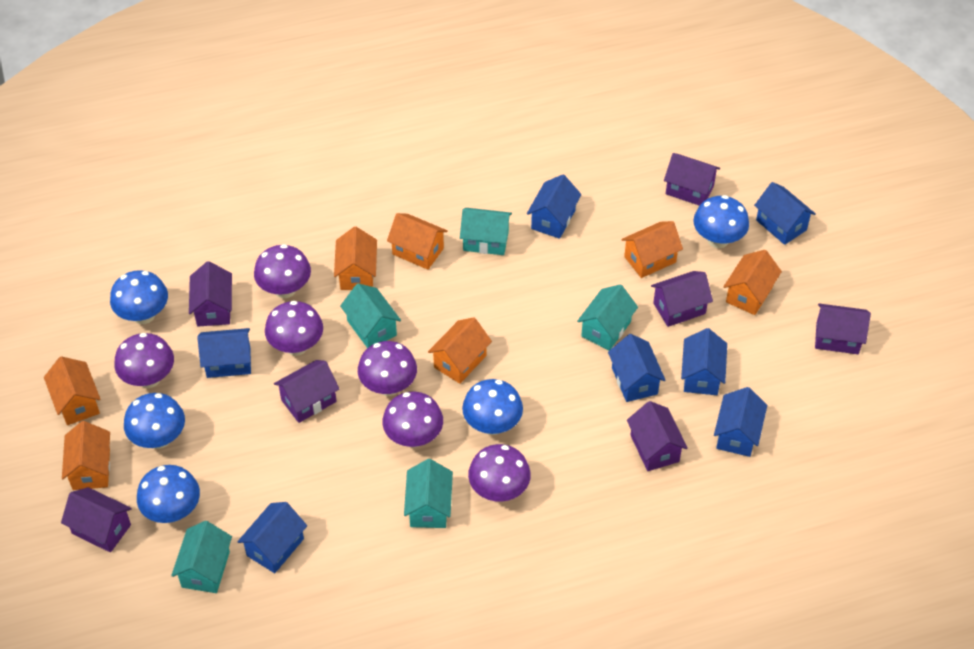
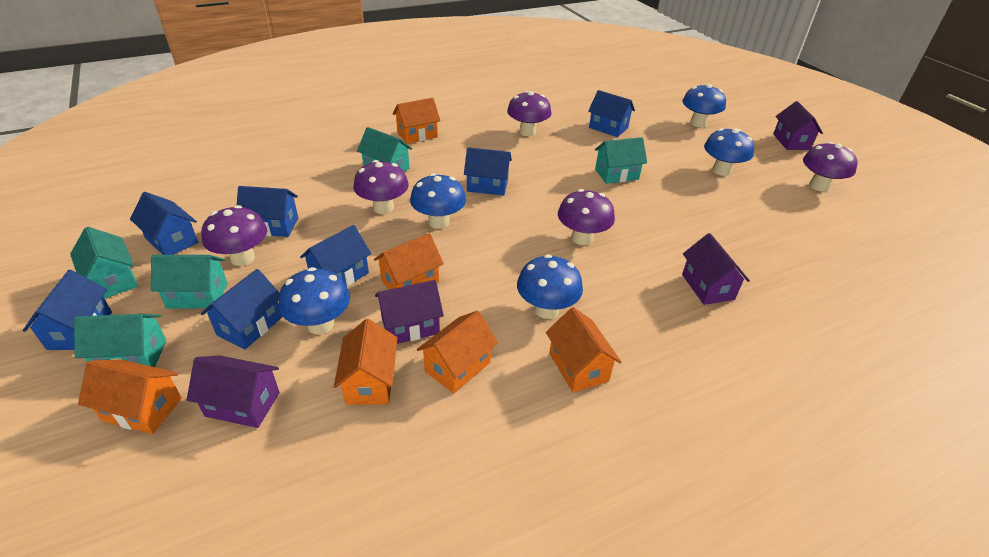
orange house: [44,356,100,425] [62,421,110,490] [334,226,377,290] [387,213,448,270] [428,317,492,384] [621,221,683,278] [723,250,782,315] = 7 -> [78,359,182,434] [334,319,397,405] [374,233,444,289] [393,98,440,144] [417,310,498,393] [546,307,621,393] = 6
purple house: [61,487,132,552] [189,261,232,326] [274,360,339,423] [627,401,688,471] [651,271,713,327] [664,153,720,206] [815,304,871,354] = 7 -> [187,356,280,428] [375,280,444,344] [682,233,750,305] [773,101,823,150] = 4
purple mushroom: [114,333,174,388] [254,244,311,298] [265,301,323,356] [358,341,417,396] [383,392,443,448] [468,444,531,502] = 6 -> [201,205,267,266] [353,160,409,214] [507,91,551,136] [558,189,615,245] [803,142,858,192] = 5

